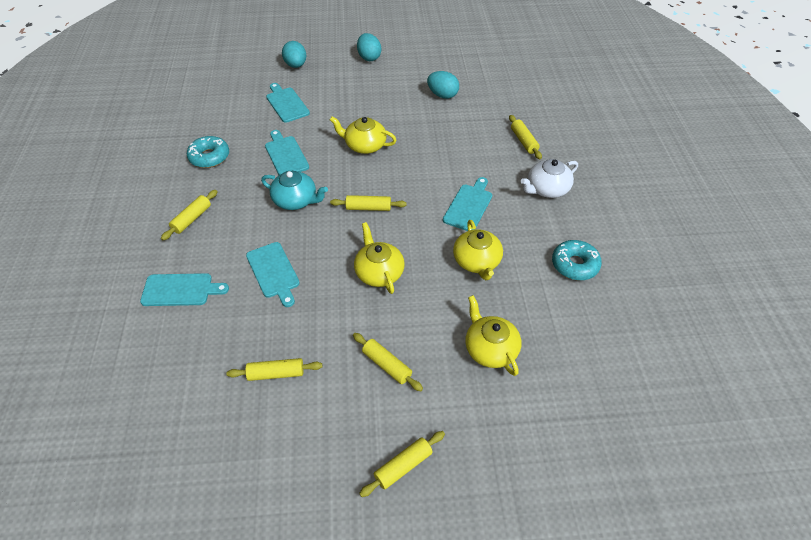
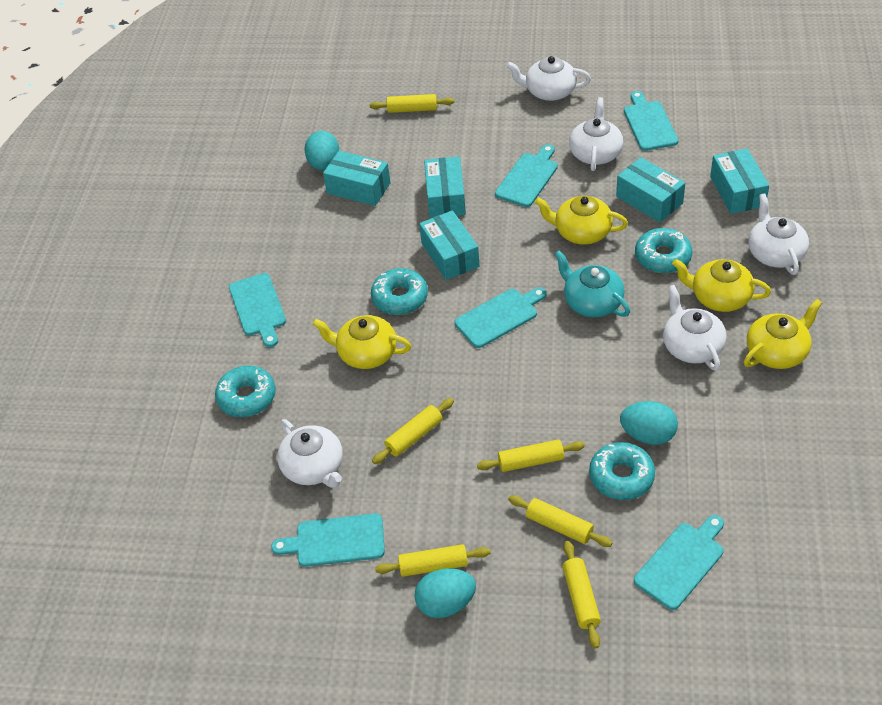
turquoise box: none = 0 -> [323,151,390,206] [419,210,480,280] [424,156,466,218] [616,157,685,222] [710,148,769,214] = 5
turquoise cutting board: [140,273,229,306] [246,242,300,307] [265,130,309,175] [266,83,310,123] [443,177,492,231] = 5 -> [229,273,286,347] [271,513,385,567] [455,287,547,348] [495,144,558,207] [624,91,678,151] [634,515,724,610] = 6
turquoise donut: [187,136,229,168] [552,240,602,280] = 2 -> [215,365,276,417] [371,268,428,315] [589,442,655,500] [635,228,692,273] = 4
white teapot: [520,159,578,198] = 1 -> [277,419,343,488] [506,56,591,101] [569,97,623,171] [663,285,726,371] [748,193,809,275] = 5

